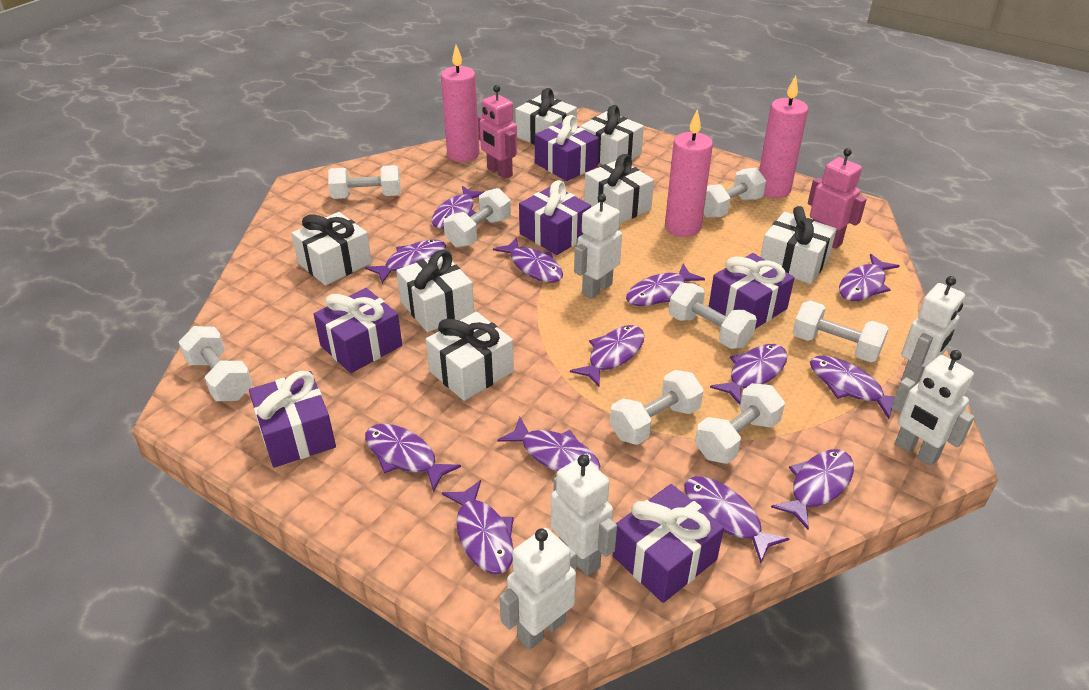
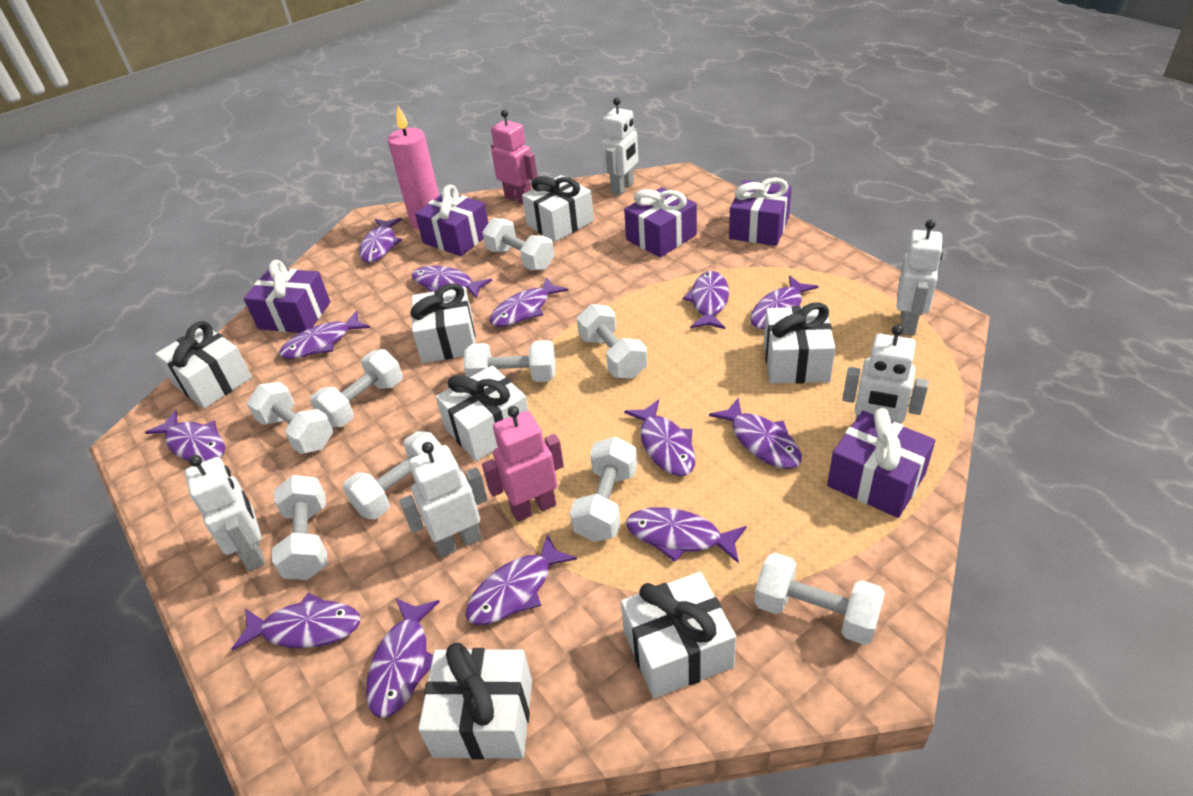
pink candle: [441,45,480,162] [665,109,713,237] [759,76,808,198] = 3 -> [388,106,439,229] = 1
purple gift: [249,371,336,468] [313,288,402,373] [519,180,591,255] [535,115,599,181] [613,484,724,603] [709,253,794,329] = 6 -> [244,260,330,333] [415,185,488,256] [624,187,697,257] [729,177,792,246] [827,408,935,518] = 5
white dumbbell: [179,326,253,401] [328,165,401,199] [444,188,511,248] [610,370,703,445] [669,283,757,349] [695,383,785,464] [703,168,766,218] [792,301,889,362] = 8 -> [247,382,333,454] [272,475,327,580] [310,349,403,427] [343,431,442,520] [464,340,555,382] [482,218,554,270] [570,436,637,542] [577,304,647,379] [754,553,885,645] = 9

